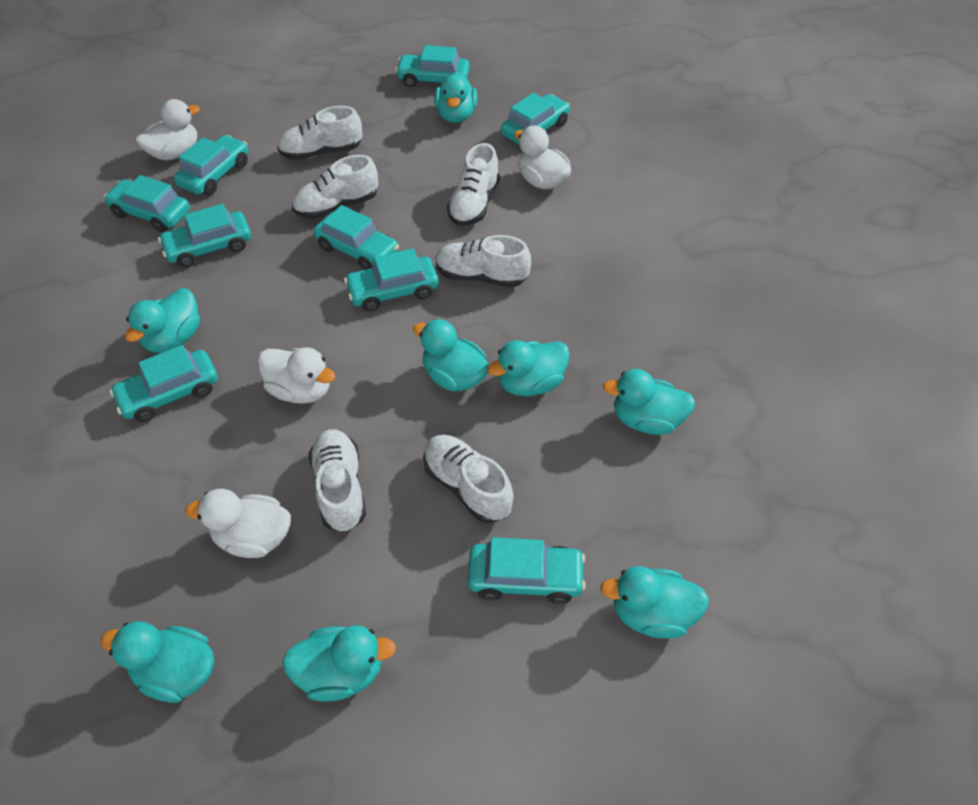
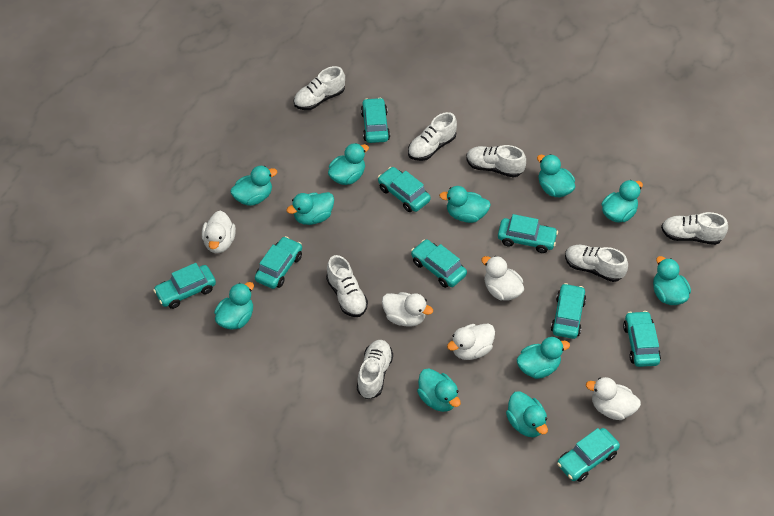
turquoise duck: [100,621,214,703] [125,288,200,353] [282,625,396,701] [413,319,489,391] [434,72,478,123] [487,340,570,396] [600,566,709,639] [603,369,695,435] = 8 -> [214,282,254,330] [230,166,277,206] [287,192,334,225] [328,143,369,185] [417,368,461,412] [439,186,491,223] [506,391,548,437] [517,337,570,379] [537,154,575,197] [601,180,643,223] [653,256,691,305] = 11
white duck: [136,99,200,160] [185,489,291,558] [258,347,335,404] [514,126,571,189] = 4 -> [202,211,236,253] [382,292,433,327] [447,324,495,360] [481,256,524,301] [586,377,641,420] = 5
white shoe: [277,106,362,160] [292,155,378,219] [309,429,366,532] [423,435,513,523] [435,235,531,287] [447,143,500,226] = 6 -> [293,66,345,110] [326,255,368,317] [357,340,393,399] [408,112,457,161] [467,145,526,178] [565,245,628,282] [661,212,728,245] = 7

